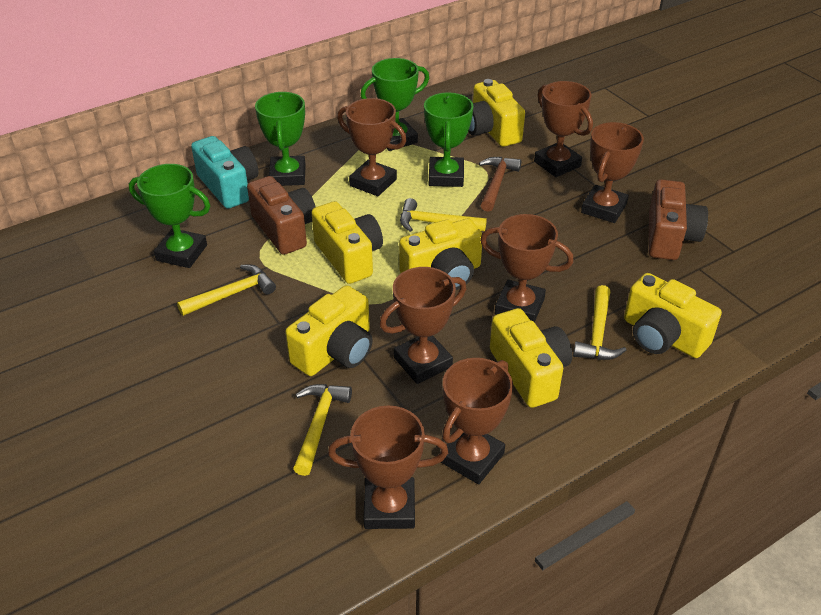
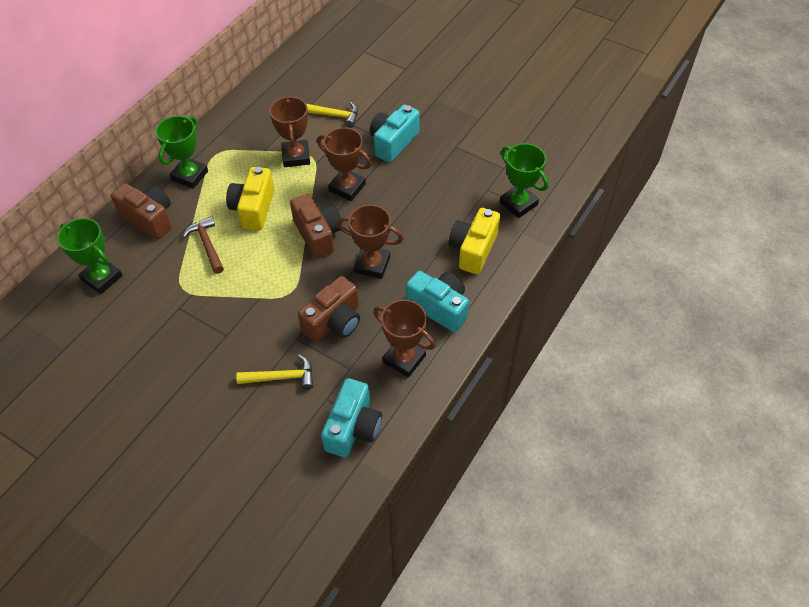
brown camera: [247,176,315,255] [649,179,708,260] = 2 -> [111,183,172,239] [290,194,343,259] [298,276,360,343] = 3
brown trophy: [328,406,448,529] [337,98,407,196] [379,267,466,384] [440,358,513,484] [480,214,574,323] [534,81,593,177] [581,122,644,223] = 7 -> [269,95,310,167] [317,127,372,201] [338,205,404,279] [373,300,436,378] = 4
green trophy: [129,164,210,268] [255,92,306,186] [360,58,429,151] [424,92,473,187] = 4 -> [57,218,123,294] [155,116,208,189] [500,143,549,218] = 3
turquoise camera: [191,136,258,209] = 1 -> [321,378,382,457] [370,104,420,162] [406,271,469,332] = 3
yellow camera: [285,285,373,376] [311,201,383,284] [399,218,482,290] [468,79,525,147] [490,308,572,408] [624,273,722,358] = 6 -> [226,167,274,230] [449,208,500,274] = 2
yellow hammer: [177,265,276,316] [293,384,352,476] [400,198,487,232] [573,285,627,360] = 4 -> [236,355,313,390] [307,102,358,127] = 2

